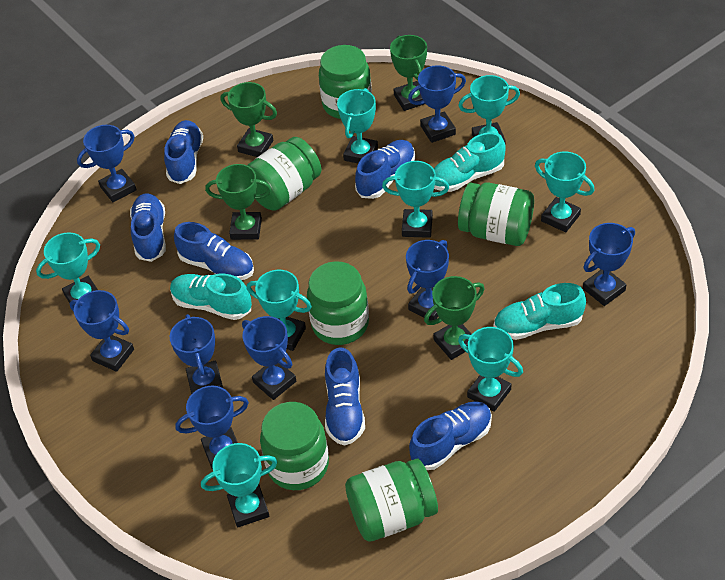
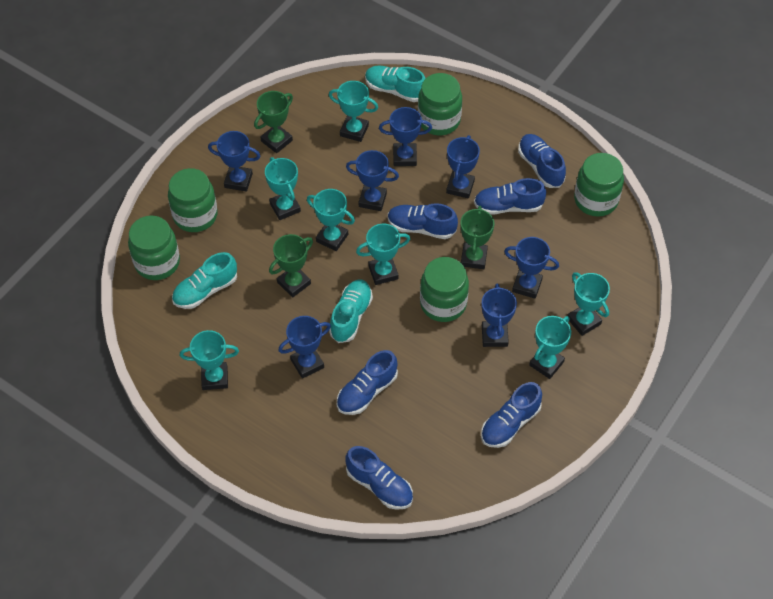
blue trophy: [70,290,134,372] [77,125,137,202] [170,314,223,394] [175,386,249,469] [242,316,296,400] [406,240,449,321] [408,65,466,143] [583,223,635,306] = 8 -> [208,131,260,192] [278,316,331,378] [346,150,399,211] [379,107,432,166] [446,135,480,198] [481,283,517,347] [504,237,559,299] = 7
green jar: [247,137,322,211] [260,402,329,490] [307,261,369,345] [319,45,372,119] [345,459,438,542] [458,182,534,246] = 6 -> [128,215,180,280] [168,168,217,232] [418,73,462,135] [420,257,469,322] [574,153,624,217] = 5
green trophy: [205,164,271,240] [221,82,277,157] [390,35,427,111] [424,276,485,360] = 4 -> [254,91,293,153] [269,234,313,297] [461,206,494,269] = 3
turquoise trophy: [36,232,100,306] [201,443,278,528] [247,270,312,351] [337,88,378,163] [382,161,449,238] [458,75,520,143] [458,327,523,412] [535,152,595,232] = 8 -> [180,330,239,390] [265,157,301,220] [307,189,355,251] [329,81,378,142] [356,224,410,285] [529,316,571,379] [567,272,610,336] = 7

